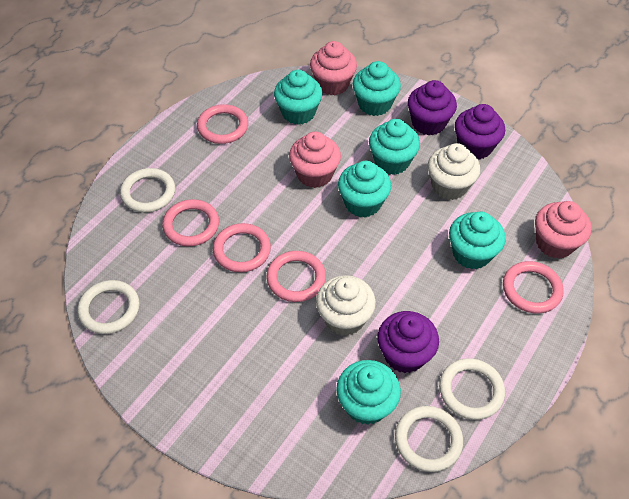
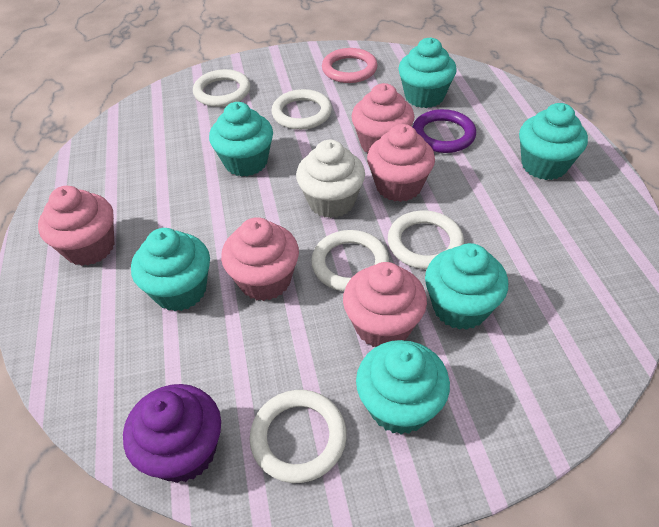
pink cupcake: [289,132,341,188] [310,41,357,95] [535,201,592,259] = 3 -> [38,186,114,266] [221,217,299,301] [343,262,427,347] [351,83,414,154] [367,124,435,202] = 5
pink ring: [162,199,219,246] [197,104,248,144] [213,223,271,272] [267,251,326,302] [503,261,564,314] = 5 -> [322,48,378,83] = 1
purple cupcake: [378,311,439,373] [408,80,457,135] [455,104,505,160] = 3 -> [123,384,221,483] = 1
purple ring: none = 0 -> [412,109,476,153] = 1
white cupcake: [316,275,376,336] [428,143,480,200] = 2 -> [296,140,365,218] = 1
white ring: [77,280,140,334] [120,168,175,213] [395,406,463,472] [439,358,505,420] = 4 -> [193,69,250,107] [250,390,347,483] [272,89,332,130] [311,230,389,291] [388,210,464,269] = 5

